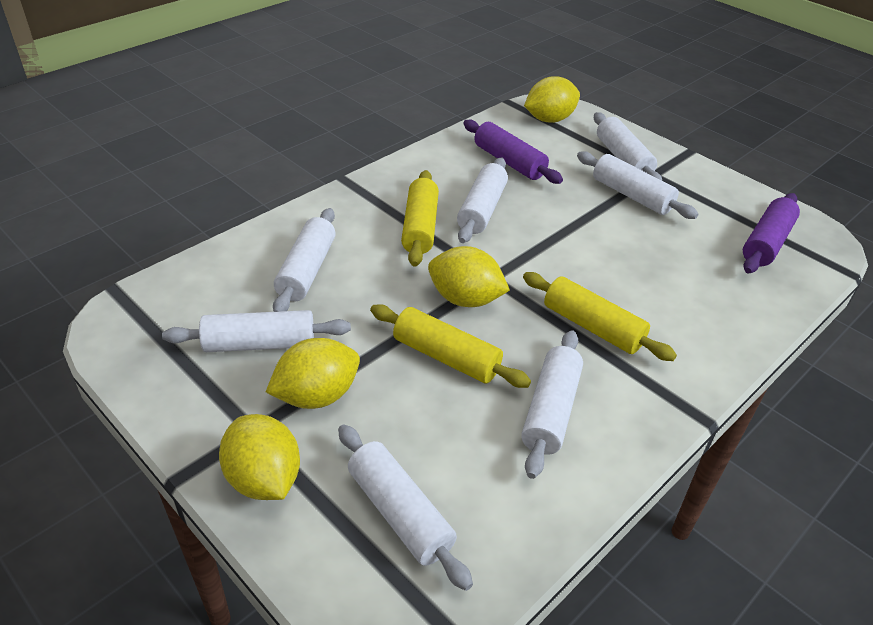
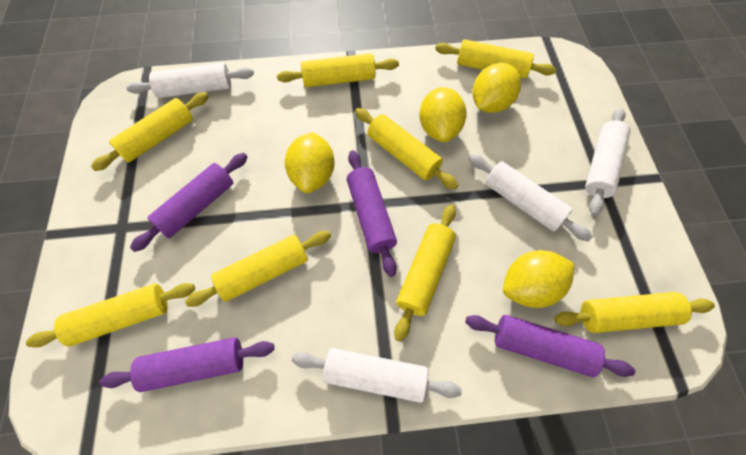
purple rolling pin: [463,120,563,184] [743,193,800,274] = 2 -> [99,337,274,392] [130,153,247,252] [347,150,397,277] [465,315,636,377] = 4
white rolling pin: [162,310,351,352] [273,208,336,312] [338,424,473,591] [457,158,508,243] [521,330,583,479] [577,151,699,219] [594,112,662,180] = 7 -> [126,63,254,98] [292,348,462,403] [468,154,593,242] [585,108,631,216] = 4
yellow rolling pin: [370,304,531,388] [401,170,439,267] [523,272,677,361] = 3 -> [26,283,195,348] [91,92,209,171] [185,231,331,307] [277,53,399,87] [355,108,458,189] [394,205,456,342] [435,39,556,78] [554,292,715,333] = 8

